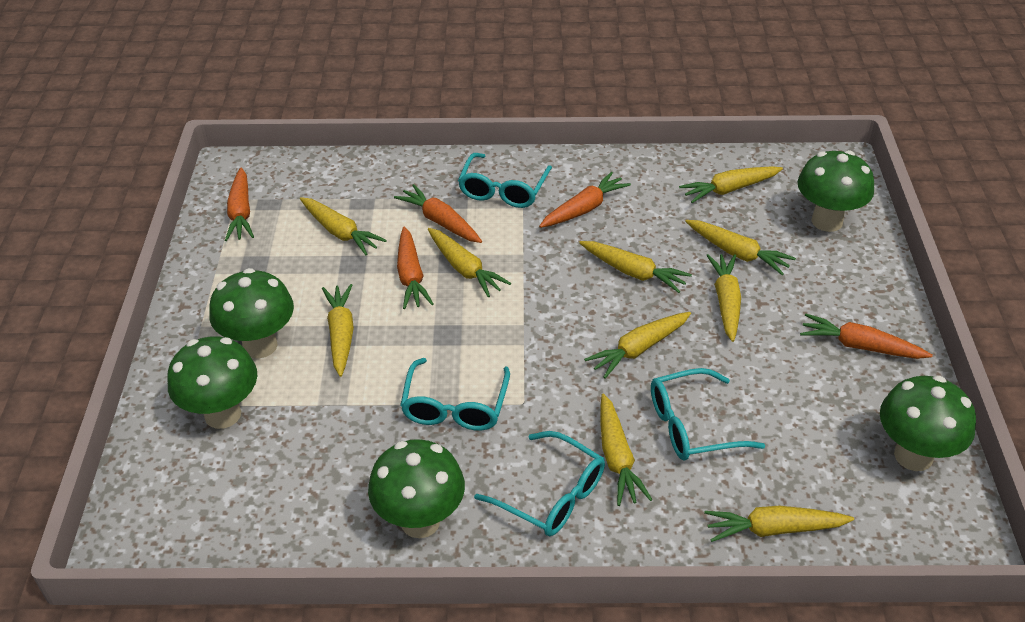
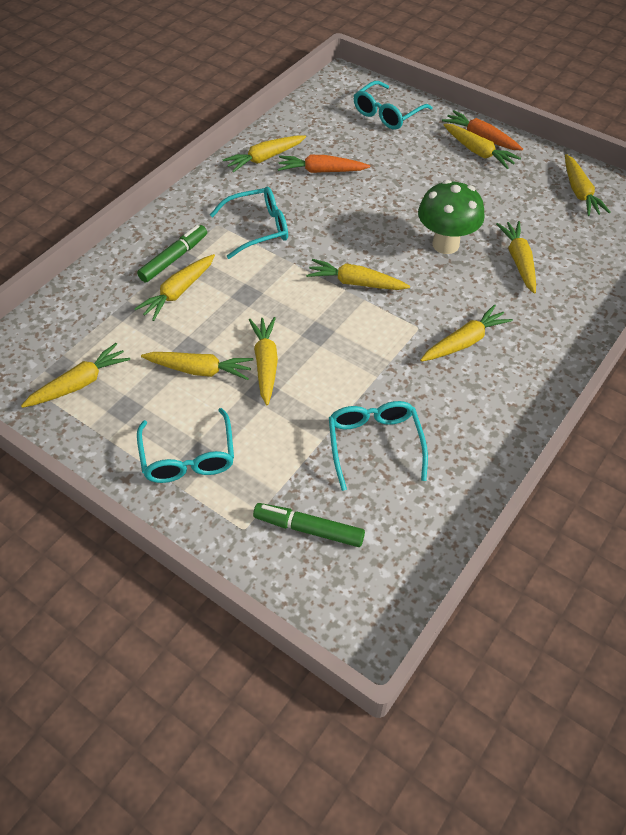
green marker: none = 0 -> [137,225,207,283] [253,503,365,547] = 2
green mushroom: [167,336,257,429] [209,268,294,359] [368,439,465,538] [798,150,874,232] [880,375,976,471] = 5 -> [418,180,485,254] = 1
orange carrot: [225,168,254,241] [394,184,482,243] [397,226,433,309] [539,172,631,228] [800,314,933,359] = 5 -> [278,155,370,173] [442,110,523,150] = 2

